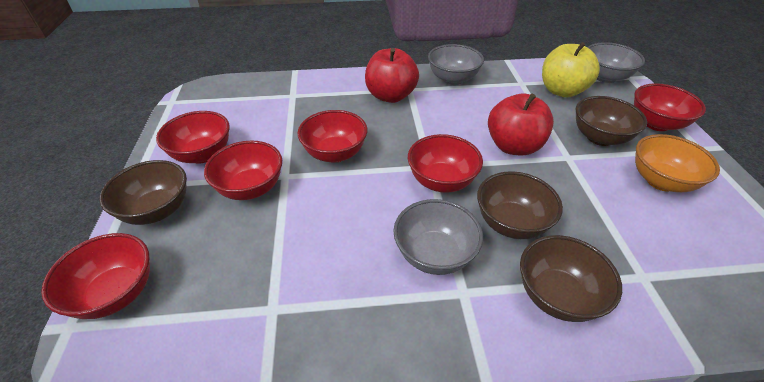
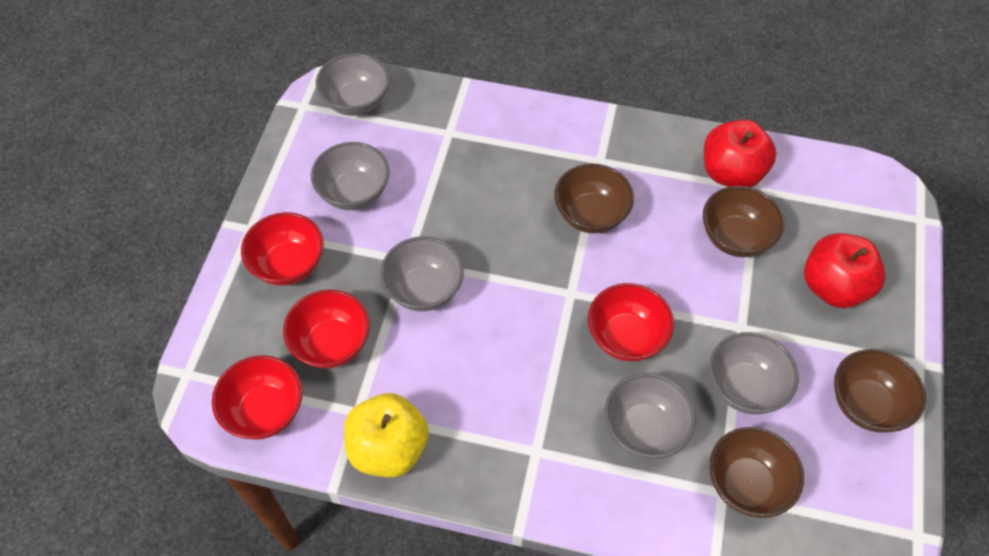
grey bowl: [393,199,483,275] [428,44,484,85] [587,42,645,83] = 3 -> [311,142,390,210] [316,53,390,116] [380,236,464,311] [604,373,696,459] [709,332,799,414] = 5
orange bowl: [635,134,720,192] = 1 -> none = 0
red bowl: [41,233,150,319] [156,111,230,164] [204,141,282,200] [297,110,367,163] [408,134,483,193] [634,83,706,131] = 6 -> [212,355,303,440] [241,212,324,286] [283,289,370,369] [588,283,674,362] = 4

